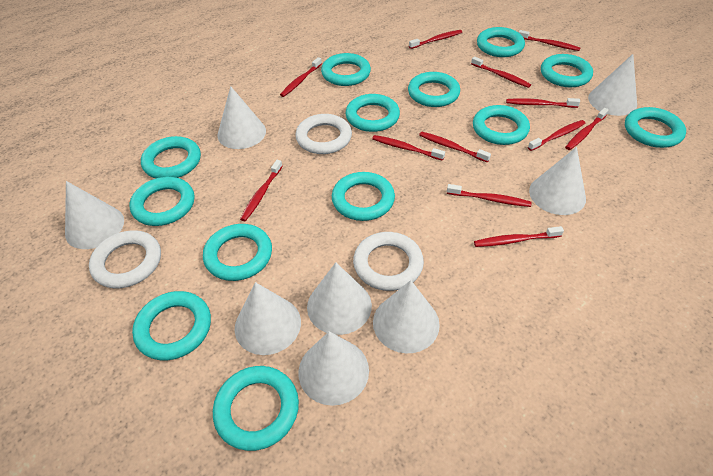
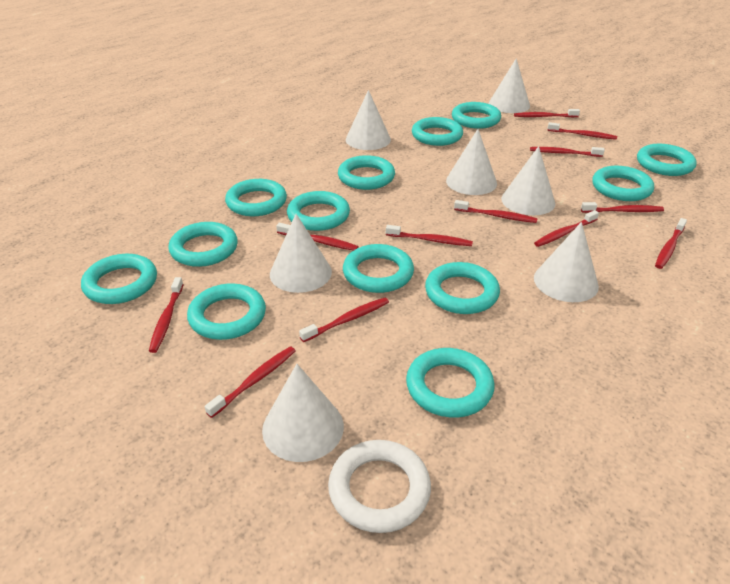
white cone: [65,181,124,249] [217,86,266,149] [235,282,301,355] [298,331,369,406] [307,262,372,335] [373,280,440,353] [529,147,586,215] [588,54,637,116] = 8 -> [262,364,344,462] [270,214,332,293] [346,90,391,150] [446,129,497,195] [489,58,530,113] [501,146,555,215] [534,222,599,302] = 7
white ring: [89,230,161,288] [295,114,352,154] [353,232,424,291] = 3 -> [328,440,431,533] = 1

